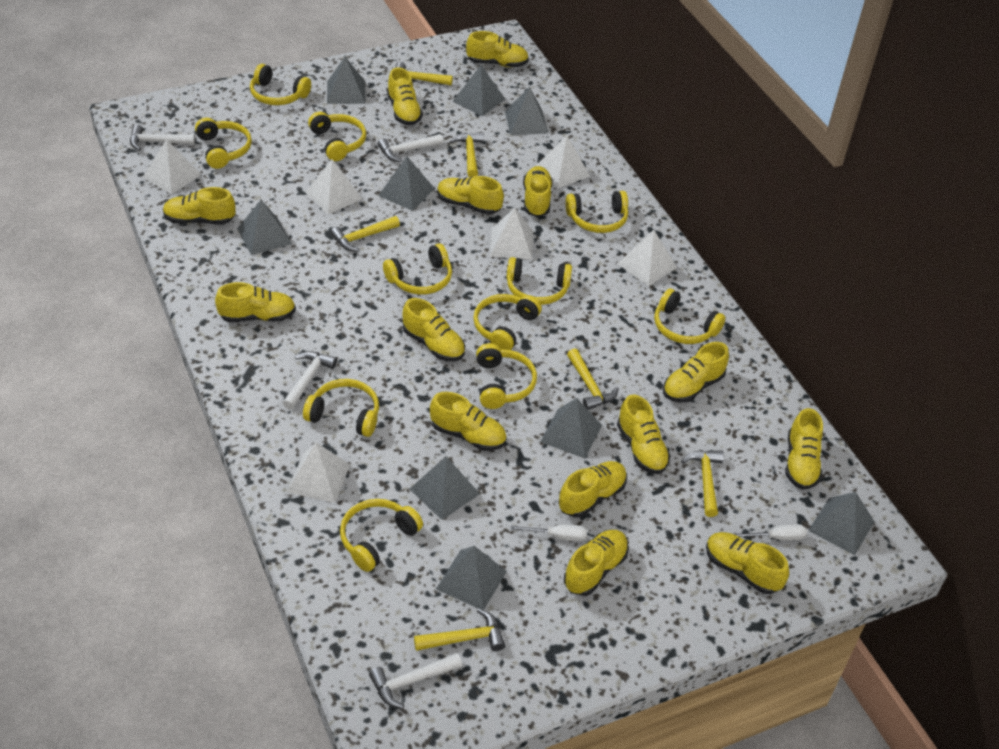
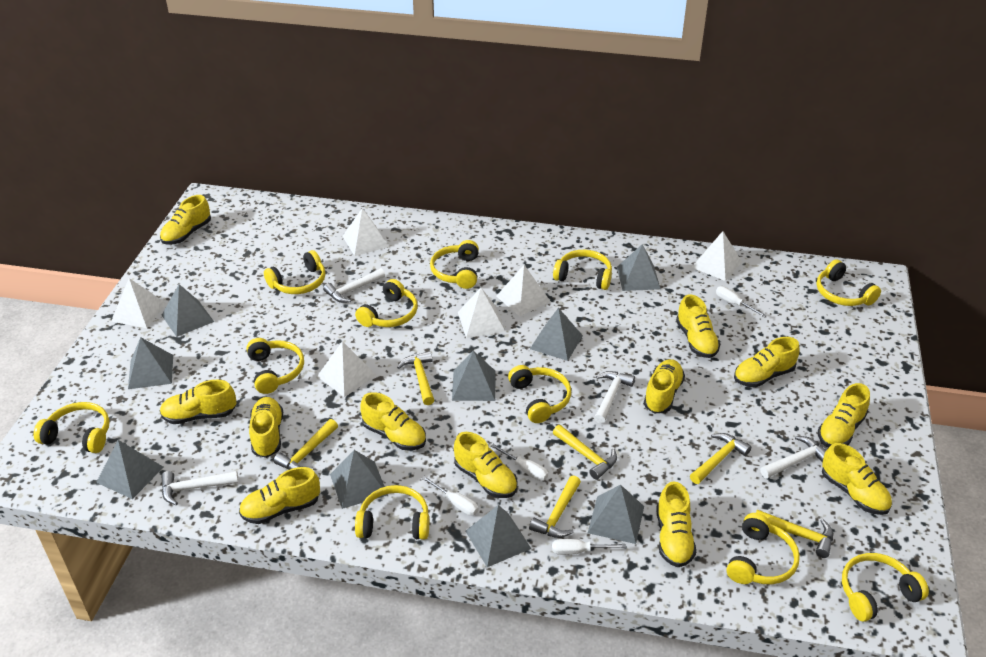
white screwdriver: [511,524,587,541] [734,524,807,541] = 2 -> [421,476,479,516] [491,444,548,481] [552,539,626,555] [716,286,767,317] = 4
yellow shoe: [163,187,236,224] [215,282,296,322] [387,67,423,125] [402,298,465,361] [430,392,507,451] [437,176,504,215] [466,31,529,67] [523,166,553,217] [558,461,627,517] [564,530,629,596] [617,394,671,474] [663,342,729,402] [706,532,789,594] [785,408,823,489] = 14 -> [160,195,211,245] [160,380,236,424] [239,467,320,524] [249,397,283,458] [360,392,426,451] [454,432,518,498] [644,359,685,413] [656,481,696,567] [676,295,720,358] [734,337,800,387] [818,383,870,447] [822,443,892,515] = 12

